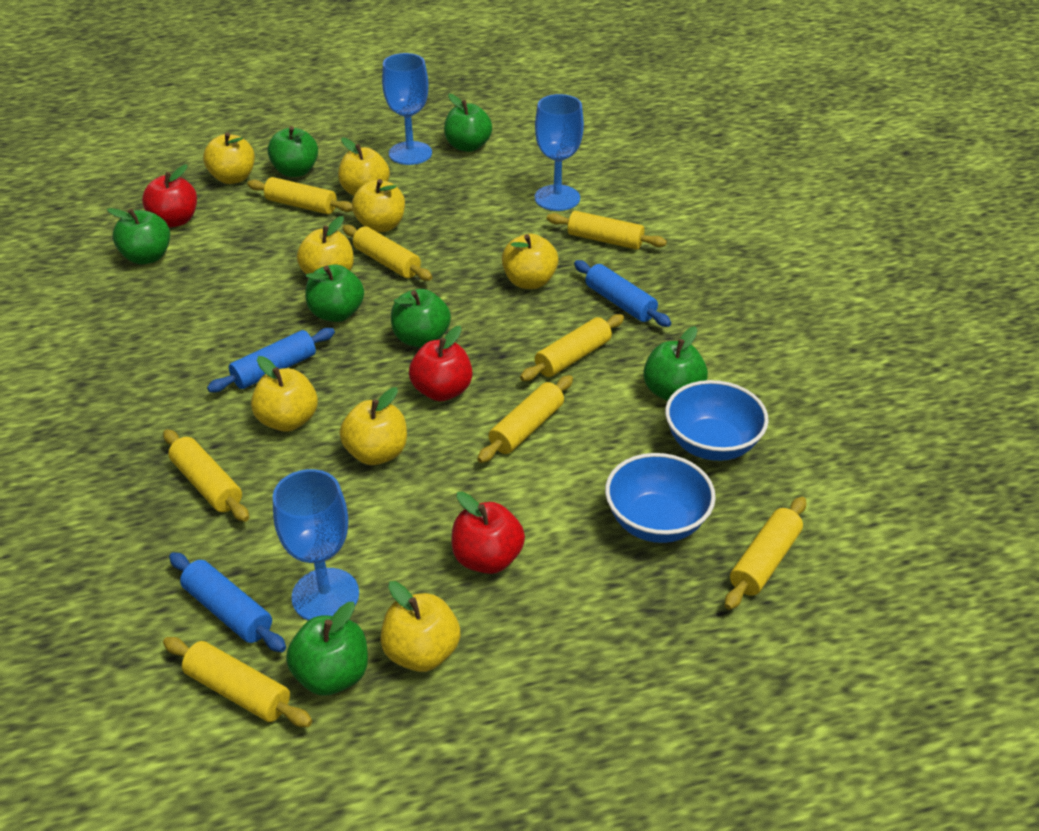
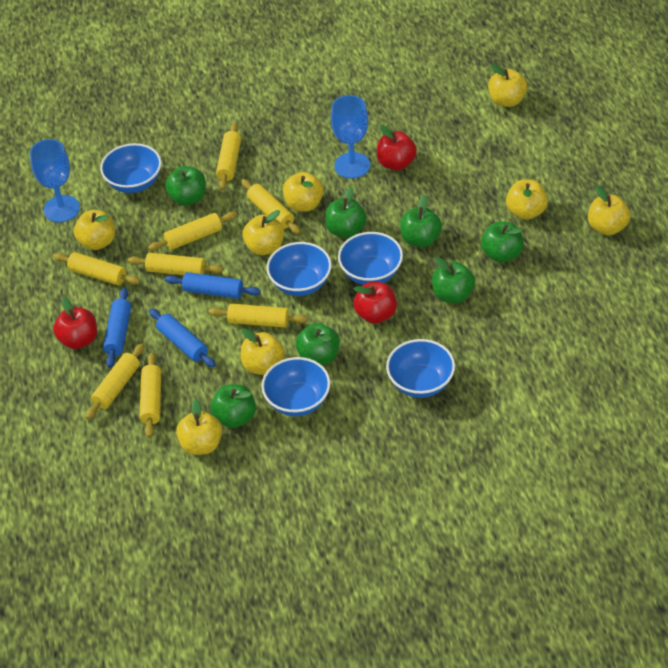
blue bowl: [605,453,716,543] [665,380,769,461] = 2 -> [100,143,161,193] [261,357,331,416] [266,242,332,296] [338,232,403,285] [386,339,455,398] = 5
blue goblet: [273,469,359,621] [382,53,432,165] [535,94,584,211] = 3 -> [30,139,80,222] [331,95,370,179] = 2

